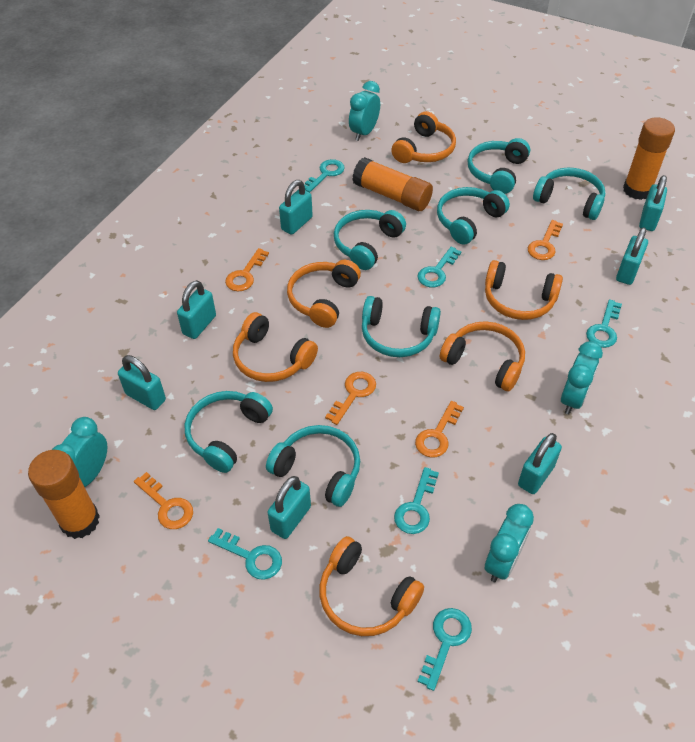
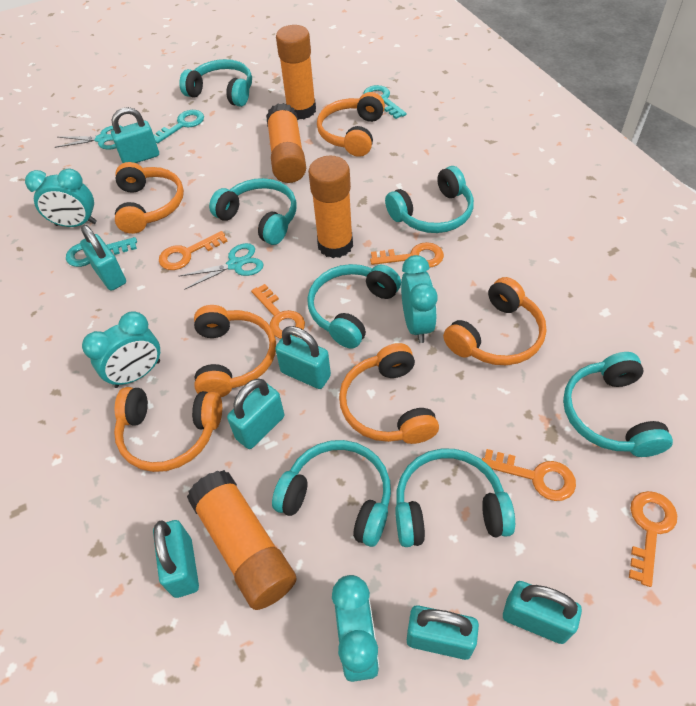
orange glue stick: [28,450,100,539] [352,157,433,211] [623,117,675,200] = 3 -> [187,470,296,610] [266,103,306,183] [276,25,316,120] [308,156,353,258] = 4
turquoise key: [208,528,282,580] [304,159,345,193] [394,467,439,534] [417,246,461,287] [418,608,472,691] [586,299,622,348] = 6 -> [66,237,137,267] [153,110,204,144] [363,85,407,119] = 3
turquoise scissors: none = 0 -> [55,126,122,150] [180,243,264,290] = 2

